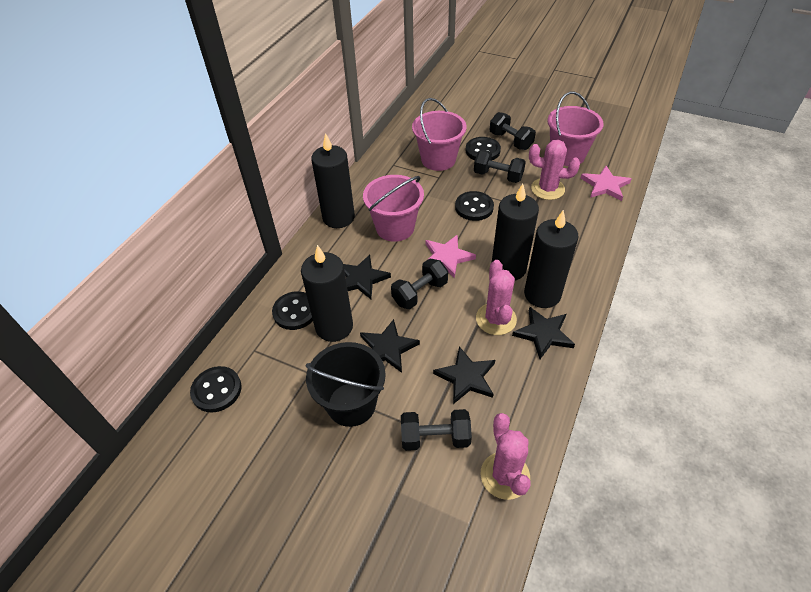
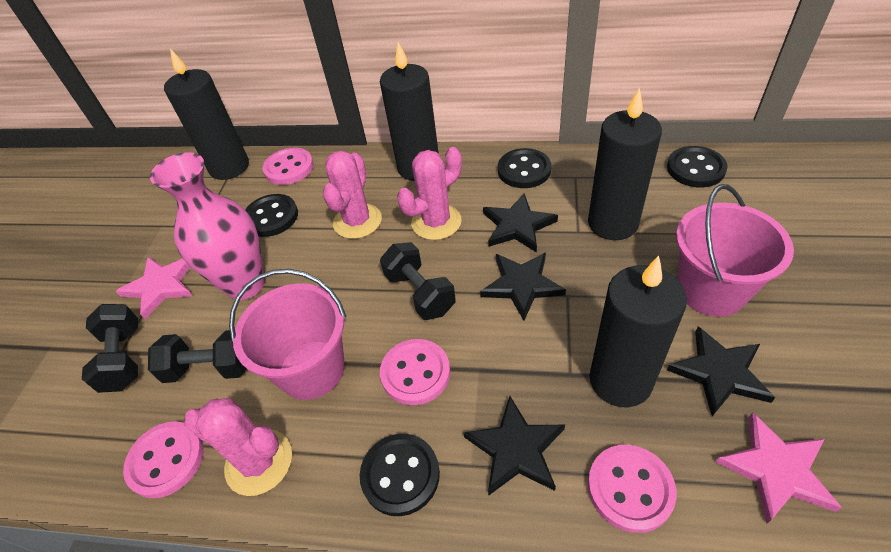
black bucket: [305,342,386,427] = 1 -> none = 0
black dumbbell: [391,258,448,309] [401,409,472,451] [474,150,526,183] [490,112,536,150] = 4 -> [82,304,138,393] [148,330,246,383] [380,242,456,320] = 3
pink bucket: [363,175,424,242] [412,98,467,171] [548,92,604,166] = 3 -> [229,269,346,400] [676,184,794,317] = 2
pink button: none = 0 -> [123,421,204,499] [262,148,314,185] [380,339,450,405] [588,445,676,533] = 4
pink vase: none = 0 -> [150,152,265,300] = 1

